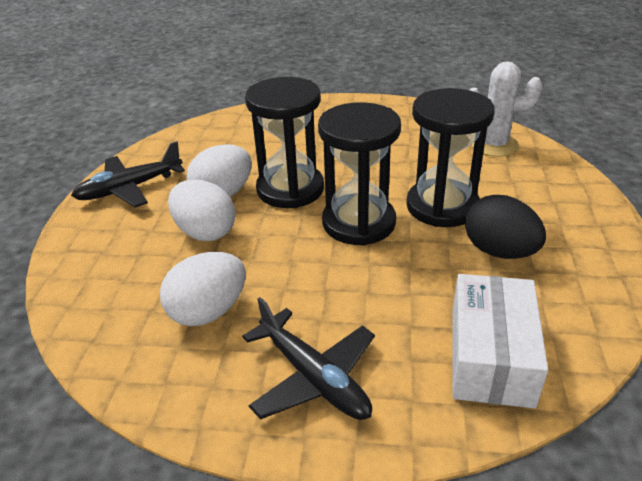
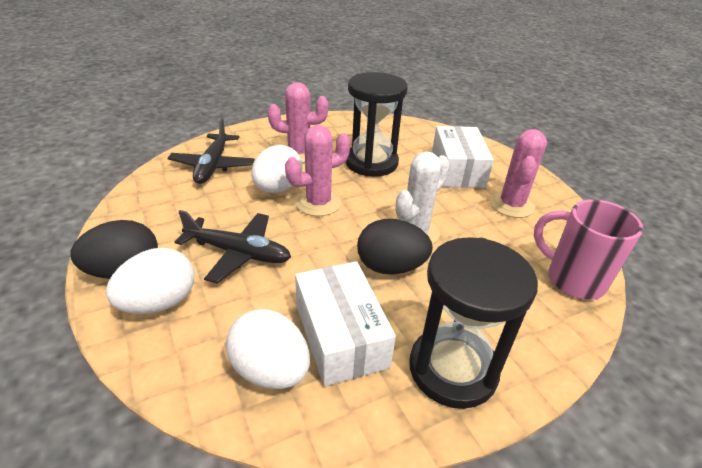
black egg: [465,195,546,259] = 1 -> [70,220,158,279] [357,219,433,275] = 2
black hourglass: [245,77,324,208] [318,102,401,245] [406,88,495,227] = 3 -> [345,72,408,177] [409,237,538,409] = 2
pink cactus: none = 0 -> [268,82,329,163] [285,125,351,216] [490,129,547,218] = 3
pink mug: none = 0 -> [534,199,643,300] = 1
white box: [452,274,548,408] = 1 -> [295,261,396,386] [432,126,494,188] = 2

